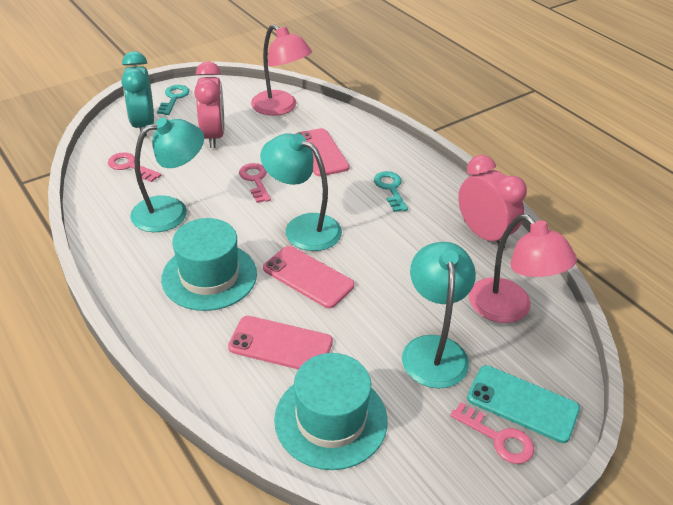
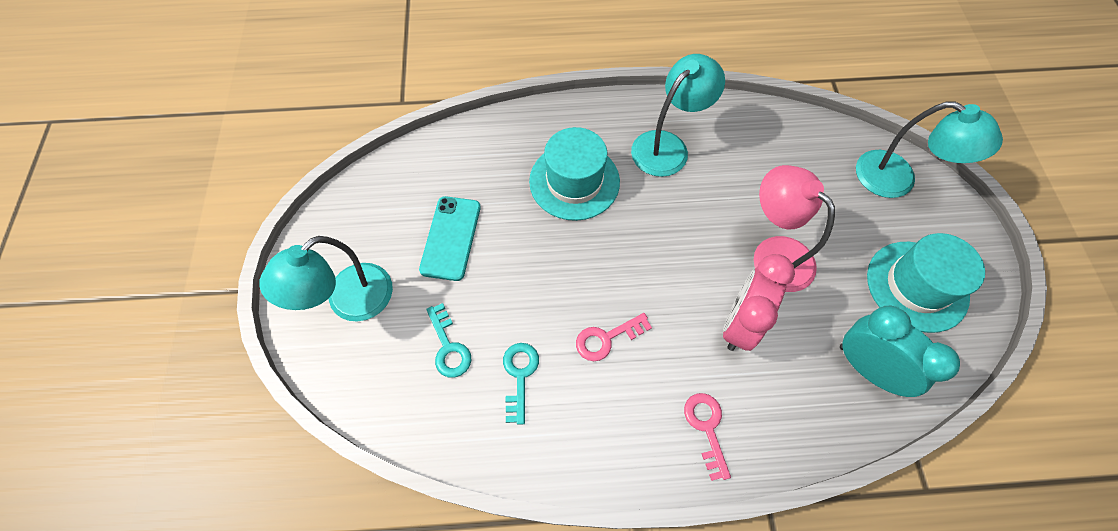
pink clock: [194,61,224,148] [458,155,527,248] = 2 -> [723,254,795,351] = 1
pink key: [108,152,161,182] [239,163,271,203] [450,402,534,464] = 3 -> [576,313,652,361] [684,393,731,481] = 2
pink lamp: [251,24,312,116] [469,214,577,323] = 2 -> [754,165,835,292] = 1
pink phone: [228,316,333,370] [263,246,355,308] [296,128,349,176] = 3 -> none = 0

